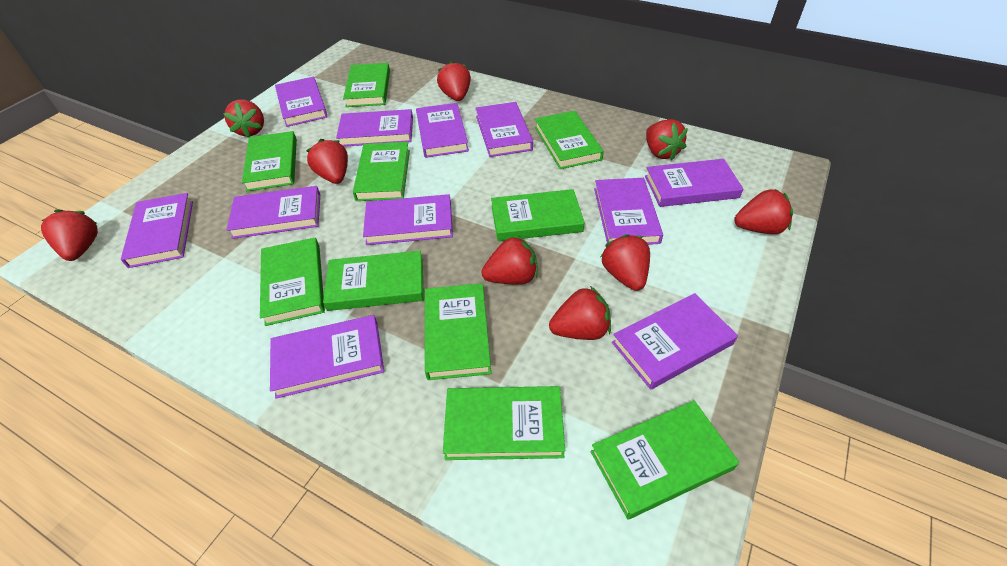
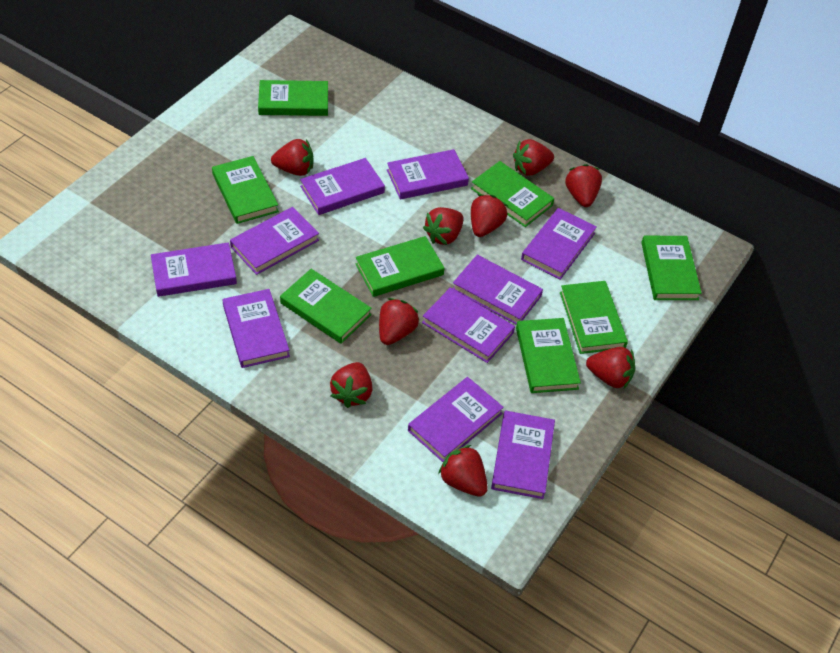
green book: [242,131,297,191] [260,238,325,326] [323,251,424,311] [343,63,390,107] [353,142,410,201] [425,283,491,380] [443,386,565,460] [491,189,585,241] [535,111,604,169] [590,401,739,519] = 10 -> [212,156,279,224] [258,80,328,116] [280,269,372,344] [356,236,444,297] [471,161,554,227] [516,318,581,393] [560,281,628,354] [641,236,702,300] = 8
purple book: [121,193,193,268] [227,186,320,239] [270,315,384,398] [275,77,328,127] [336,109,413,147] [363,194,453,245] [416,103,469,158] [476,102,533,157] [594,178,663,245] [612,293,738,389] [645,159,743,207] = 11 -> [151,243,237,297] [222,289,290,368] [230,207,319,275] [300,158,385,215] [387,149,469,199] [408,377,504,462] [422,288,515,363] [452,255,543,325] [491,411,555,499] [521,208,597,280] = 10

